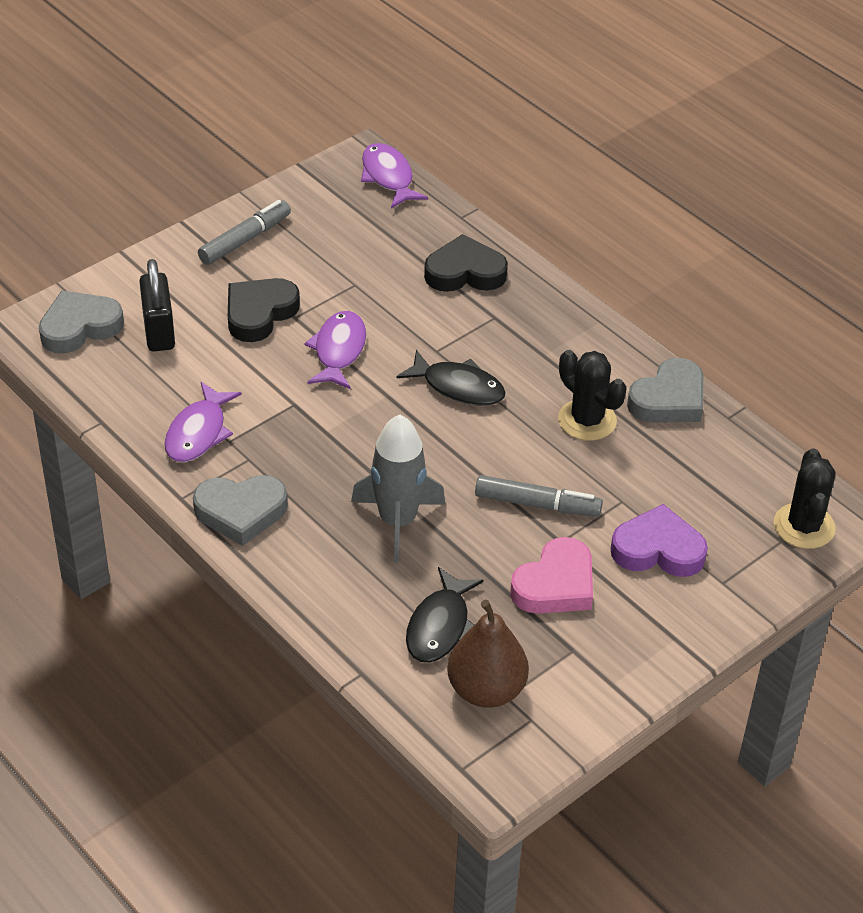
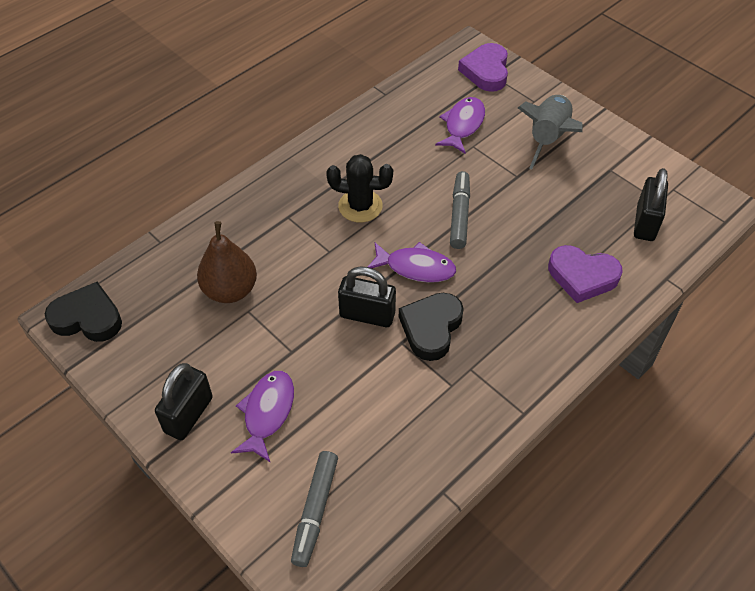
black cactus: [558,350,627,441] [774,448,836,549] = 2 -> [326,154,393,222] = 1
black fish: [396,350,506,406] [406,567,484,663] = 2 -> none = 0
black padlock: [139,259,175,351] = 1 -> [155,363,213,440] [338,266,396,327] [634,168,668,241] = 3
grey heart: [39,291,124,354] [193,475,288,546] [627,358,703,423] = 3 -> none = 0
pink heart: [510,537,593,614] = 1 -> none = 0
purple heart: [611,504,708,577] = 1 -> [458,43,508,92] [548,245,623,303] = 2

